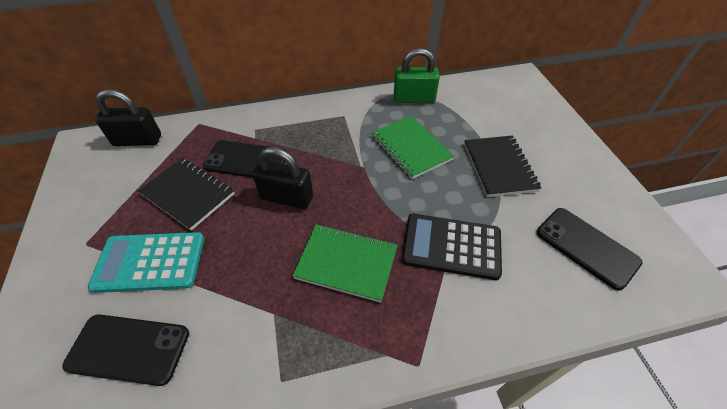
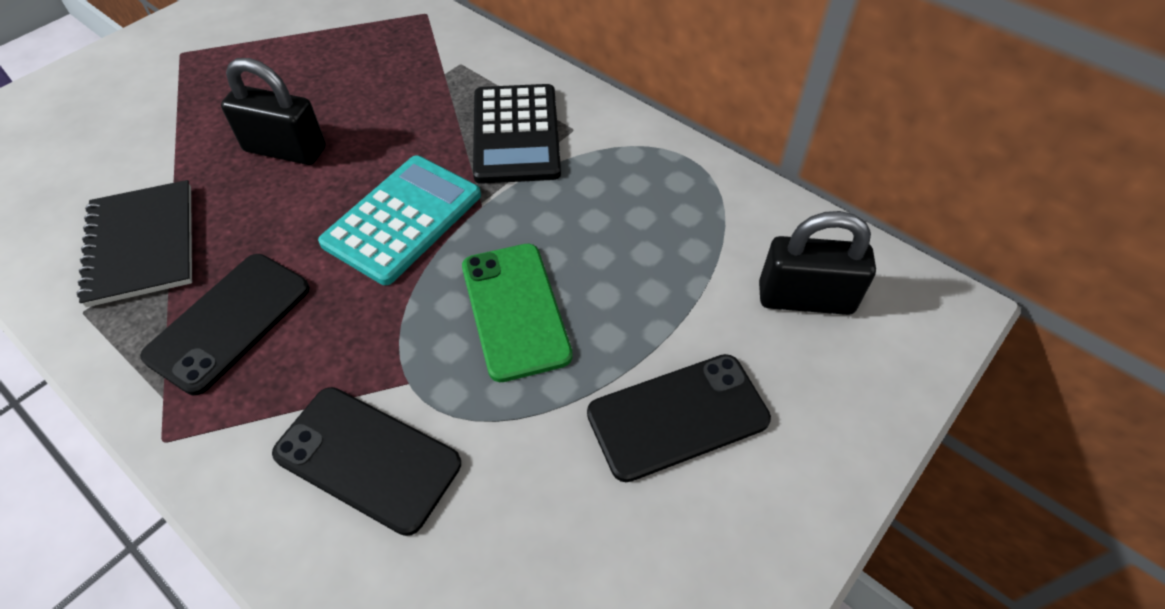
black notebook: [138,158,235,231] [464,136,541,197] = 2 -> [77,180,192,307] = 1
green notebook: [292,224,398,303] [372,116,454,179] = 2 -> none = 0
green padlock: [394,48,440,103] = 1 -> none = 0
green phone: none = 0 -> [462,244,573,382] = 1

